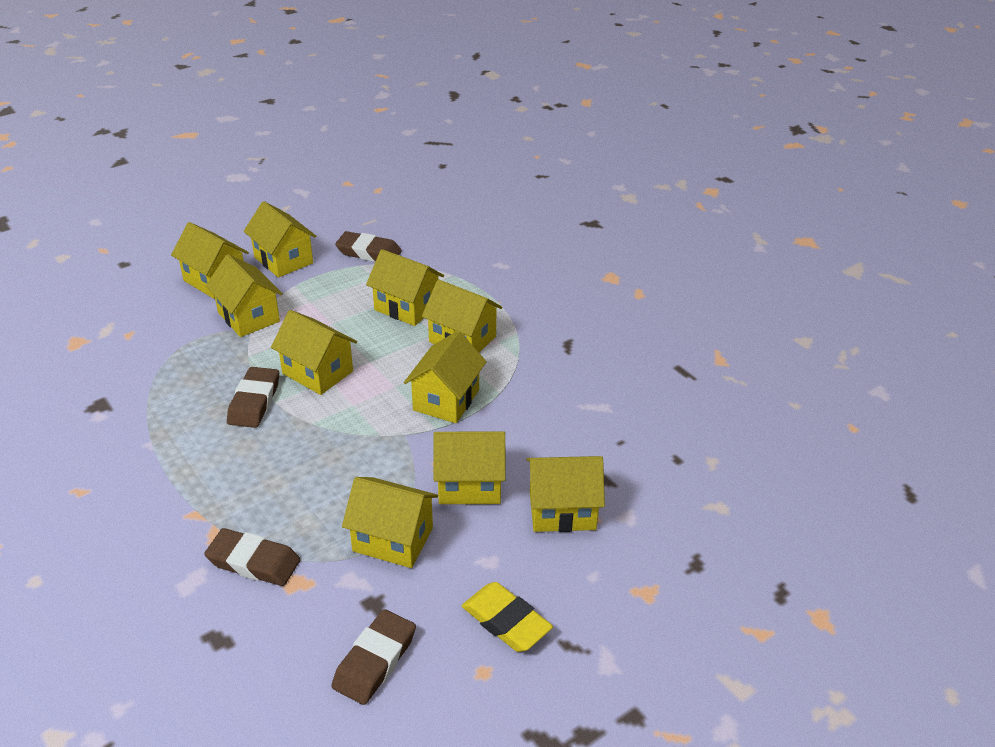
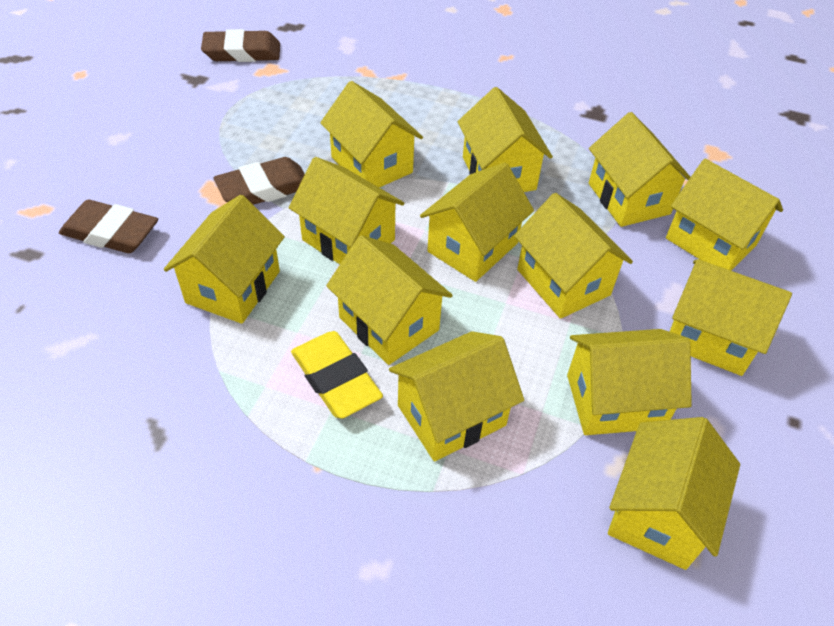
brown eraser: [204,528,300,586] [227,367,279,428] [331,609,416,705] [335,231,402,262] = 4 -> [59,200,158,253] [201,29,280,62] [214,157,305,205] = 3
yellow house: [171,222,249,299] [206,254,283,337] [244,201,316,278] [271,310,357,395] [342,477,438,568] [366,249,444,326] [404,331,487,423] [422,280,502,352] [433,432,505,504] [527,456,605,532] = 10 -> [164,195,285,324] [289,157,404,264] [320,81,423,188] [326,235,453,365] [389,331,524,461] [420,162,534,282] [458,87,553,192] [514,193,633,319] [567,329,692,435] [589,112,690,227] [608,417,740,570] [666,159,783,271] [670,259,792,376] = 13

